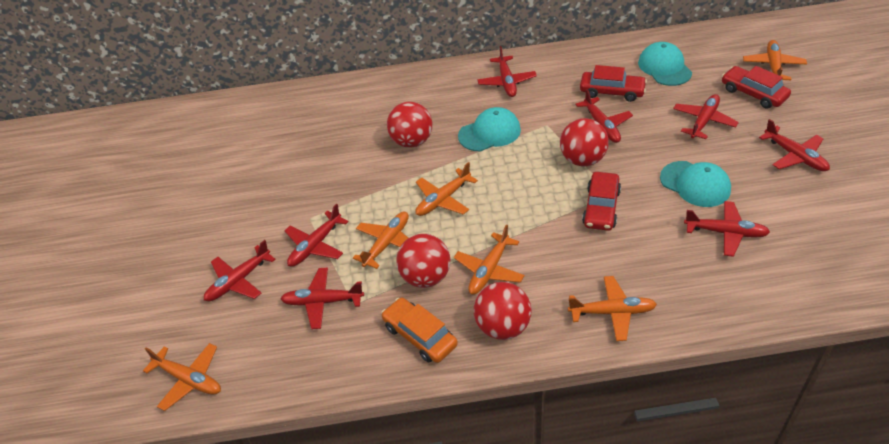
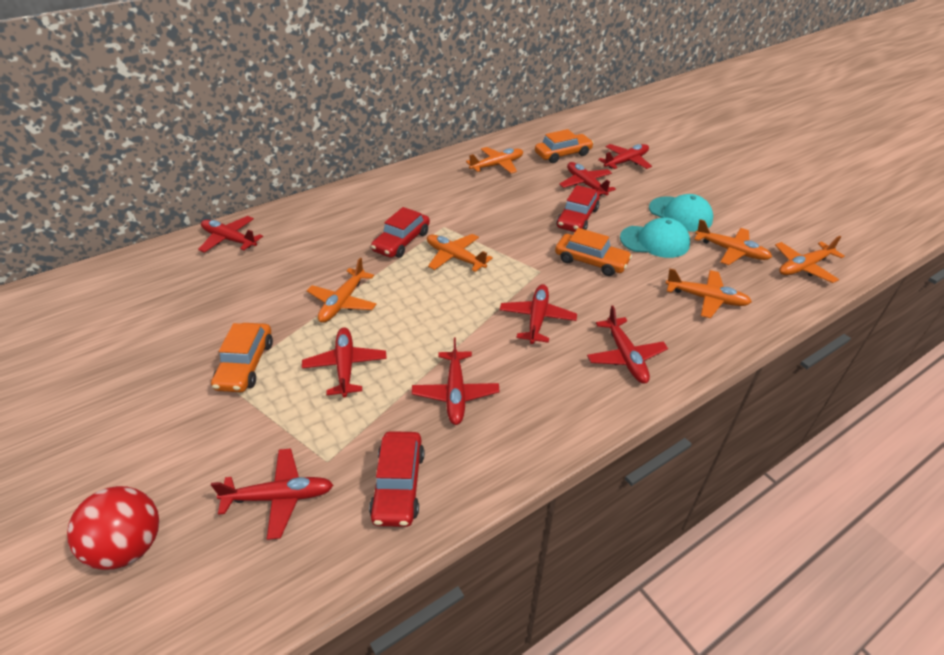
orange car: [381,298,458,363] = 1 -> [211,323,273,392] [535,129,594,163] [555,228,632,276] = 3
red ball: [387,102,432,148] [396,234,450,288] [474,282,531,340] [560,118,609,166] = 4 -> [67,486,159,570] = 1
turquoise cap: [458,107,521,152] [638,42,692,86] [660,161,731,207] = 3 -> [620,218,690,258] [649,194,713,232] = 2

